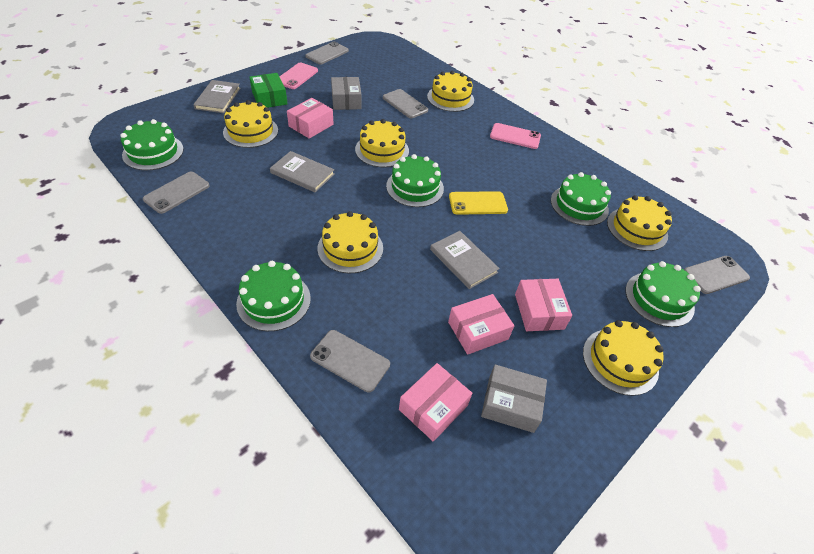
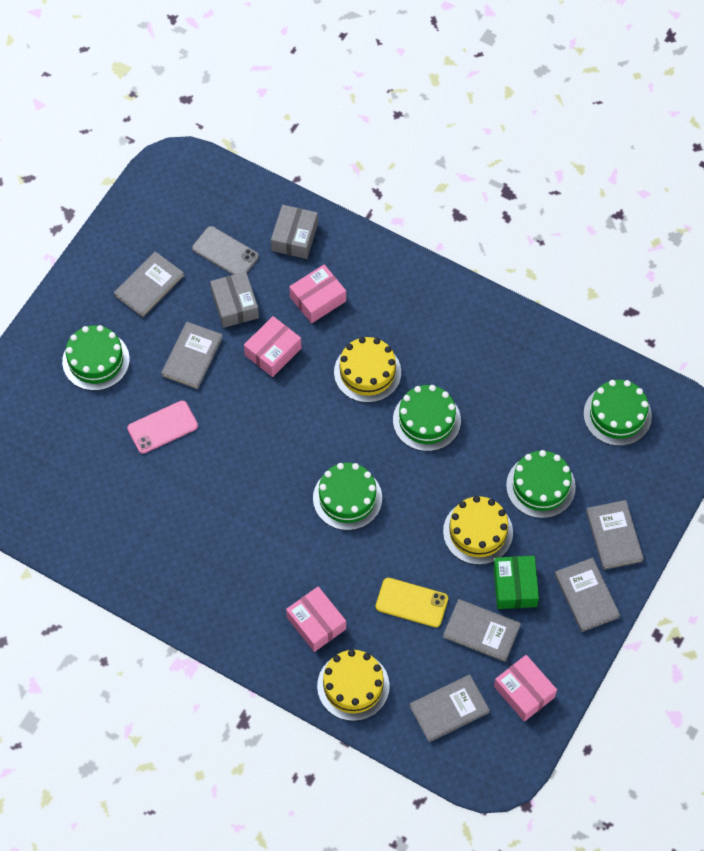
grey book: [193,80,241,113] [270,151,334,192] [430,231,500,289] = 3 -> [114,252,184,317] [161,322,223,389] [410,675,490,742] [443,599,521,662] [555,558,620,632] [586,500,644,570] = 6
grey phone: [143,172,210,214] [305,41,349,65] [310,330,390,392] [383,89,428,118] [684,256,750,294] = 5 -> [192,226,259,275] = 1
pink phone: [279,63,318,89] [490,123,541,149] = 2 -> [127,401,198,454] = 1
yellow cake: [223,100,278,148] [318,211,383,273] [355,119,409,167] [427,71,474,112] [583,320,664,396] [607,195,672,251] = 6 -> [317,649,390,721] [334,337,401,403] [443,496,513,565] = 3

